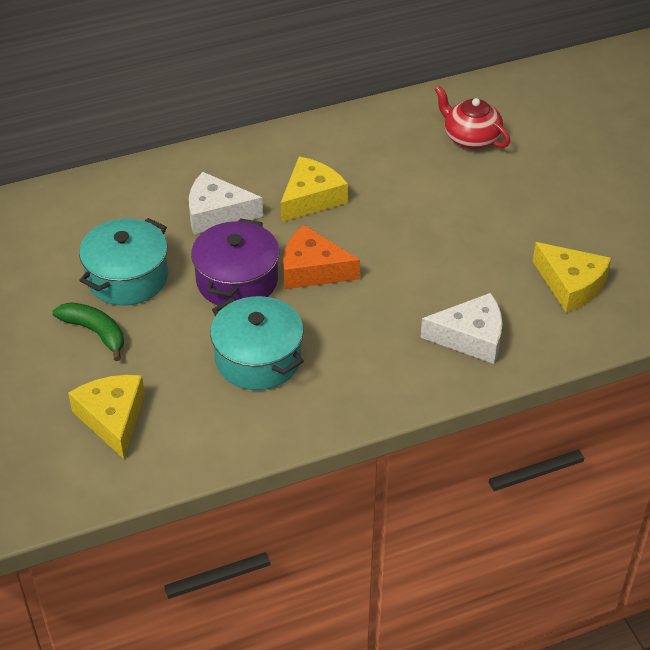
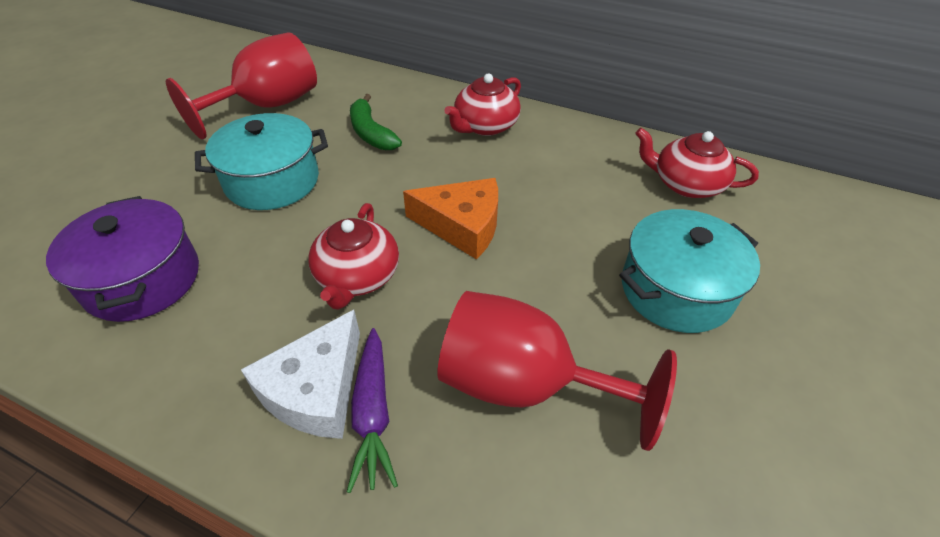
purple carrot: none = 0 -> [347,328,398,493] = 1
red goblet: none = 0 -> [166,32,317,139] [437,291,677,451] = 2
red teapot: [434,86,510,149] = 1 -> [308,203,399,310] [444,74,521,136] [635,128,759,198] = 3
white cheese: [189,172,263,234] [421,293,503,364] = 2 -> [241,310,360,439] = 1
yellow cheese: [68,375,145,459] [280,156,348,222] [533,242,611,313] = 3 -> none = 0

